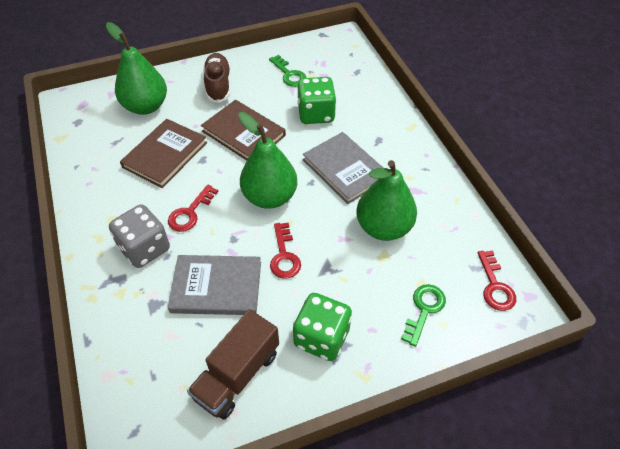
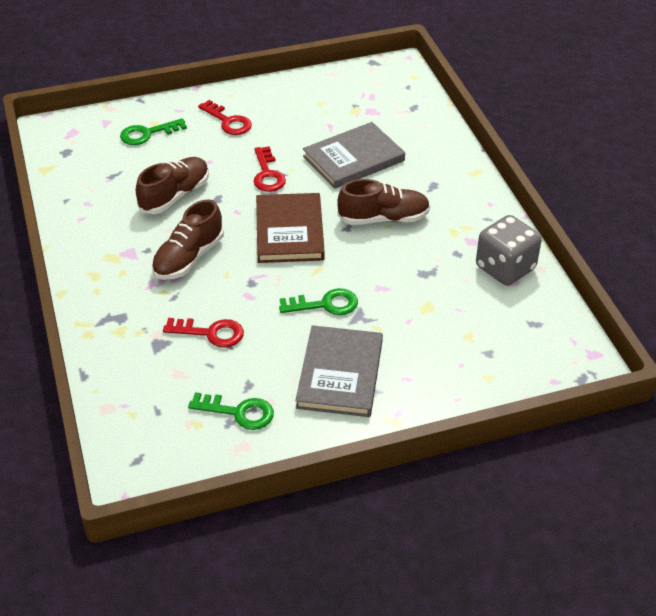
brown book: [120,119,207,188] [201,100,286,160] = 2 -> [256,193,325,263] = 1
brown shoe: [203,53,230,103] = 1 -> [136,157,209,214] [152,199,224,280] [337,179,430,225] = 3
brown truck: [187,309,279,420] = 1 -> none = 0
green dice: [293,293,352,361] [297,77,336,124] = 2 -> none = 0
green key: [269,55,307,87] [401,284,446,347] = 2 -> [120,118,187,145] [188,392,274,430] [279,288,358,315] = 3
green pear: [106,22,167,115] [238,112,297,209] [356,160,417,241] = 3 -> none = 0

